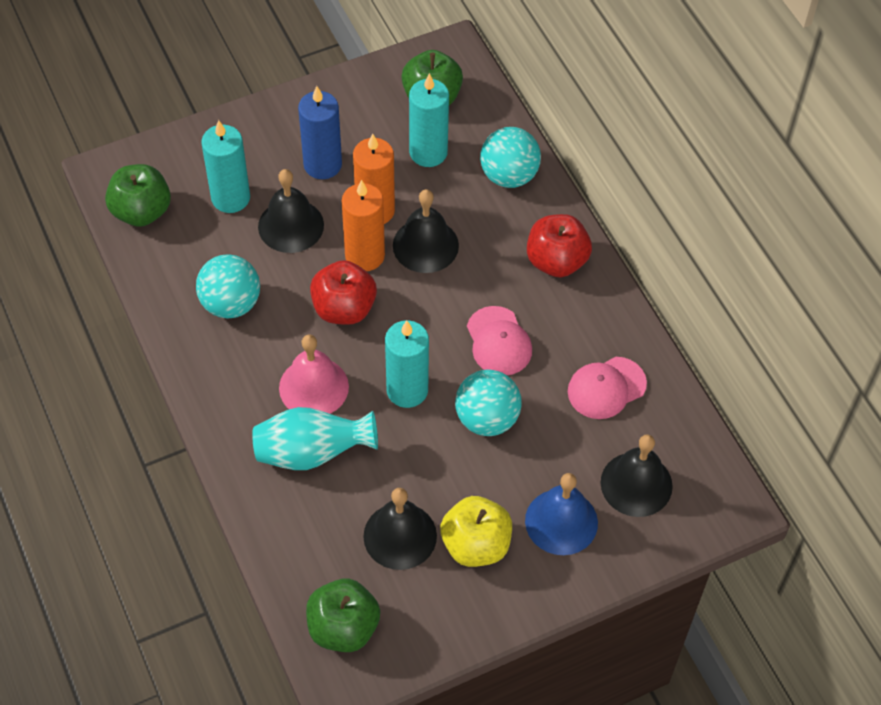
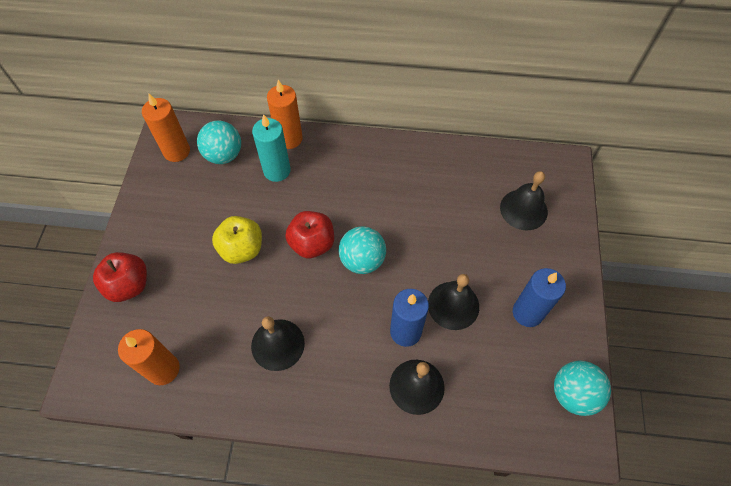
blue bell: [525,473,598,555] = 1 -> none = 0
blue candle: [298,86,342,179] = 1 -> [390,289,429,347] [513,268,566,327] = 2
green apple: [105,164,171,227] [306,579,380,652] [401,50,463,105] = 3 -> none = 0
orange candle: [342,180,385,271] [353,134,395,224] = 2 -> [118,329,180,385] [142,94,190,162] [267,80,303,149] = 3
pink bell: [279,334,349,414] = 1 -> none = 0
pink cap: [467,306,532,375] [568,357,647,419] = 2 -> none = 0
turquoise candle: [201,120,250,213] [385,320,429,408] [409,73,449,167] = 3 -> [252,114,291,182] = 1
turquoise vase: [252,407,378,470] = 1 -> none = 0

